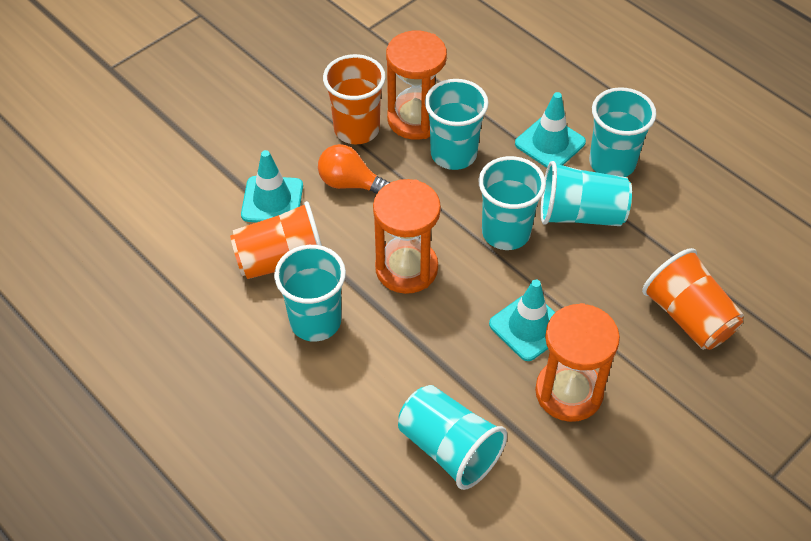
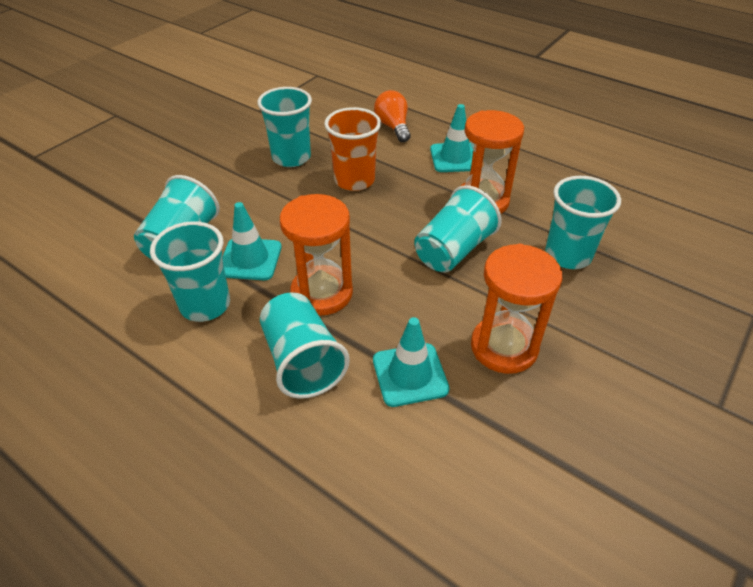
orange cup: [230,201,322,279] [323,54,386,144] [642,248,744,350] = 3 -> [324,107,381,191] = 1

